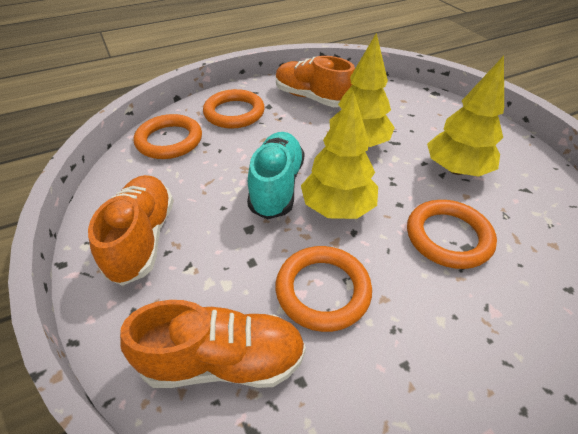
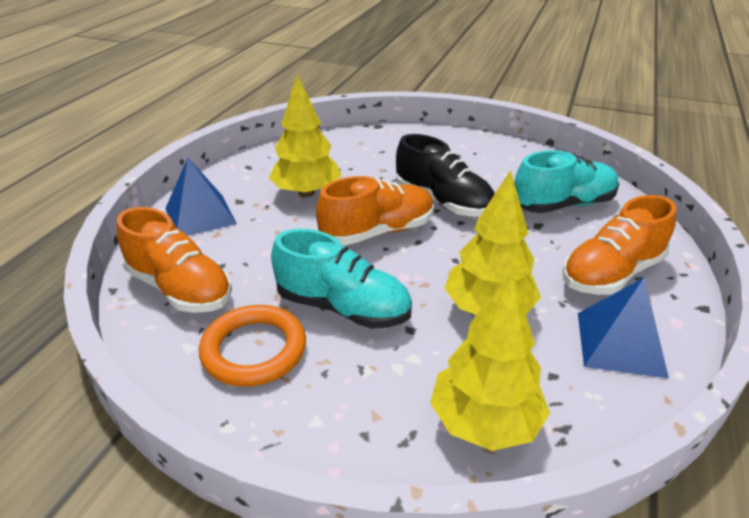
black shoe: none = 0 -> [396,134,494,216] = 1
blue pyramid: none = 0 -> [165,158,237,236] [578,277,669,379] = 2
orange ring: [134,114,202,159] [203,89,265,129] [275,246,372,332] [407,200,497,269] = 4 -> [199,305,306,387] = 1
turquoise shoe: [247,132,305,220] = 1 -> [271,229,412,329] [514,150,619,213] = 2

